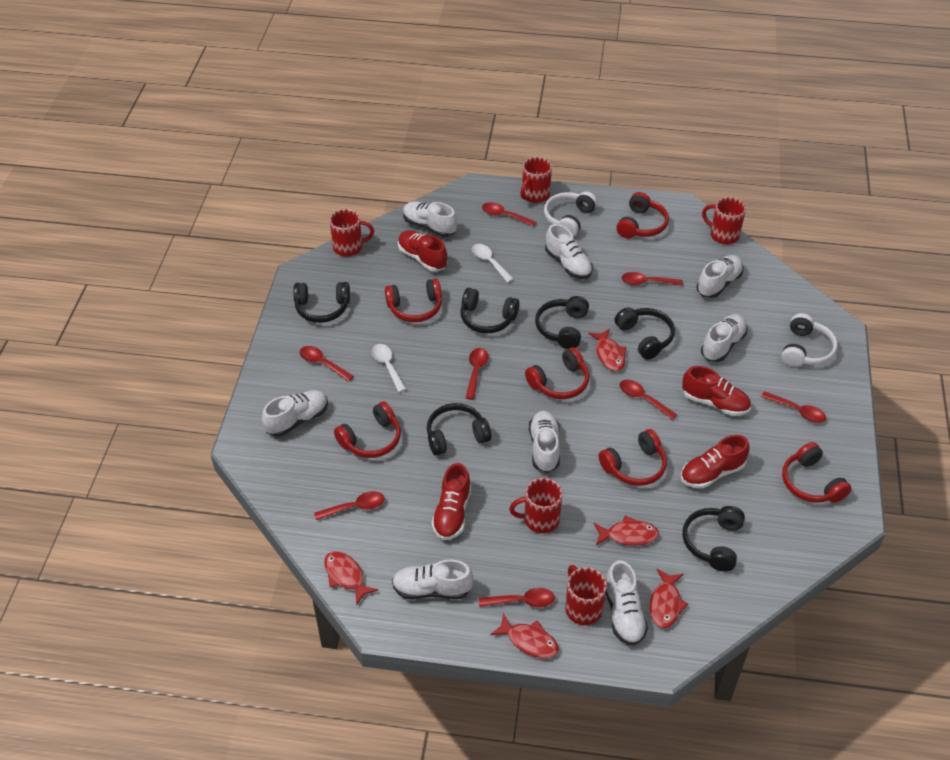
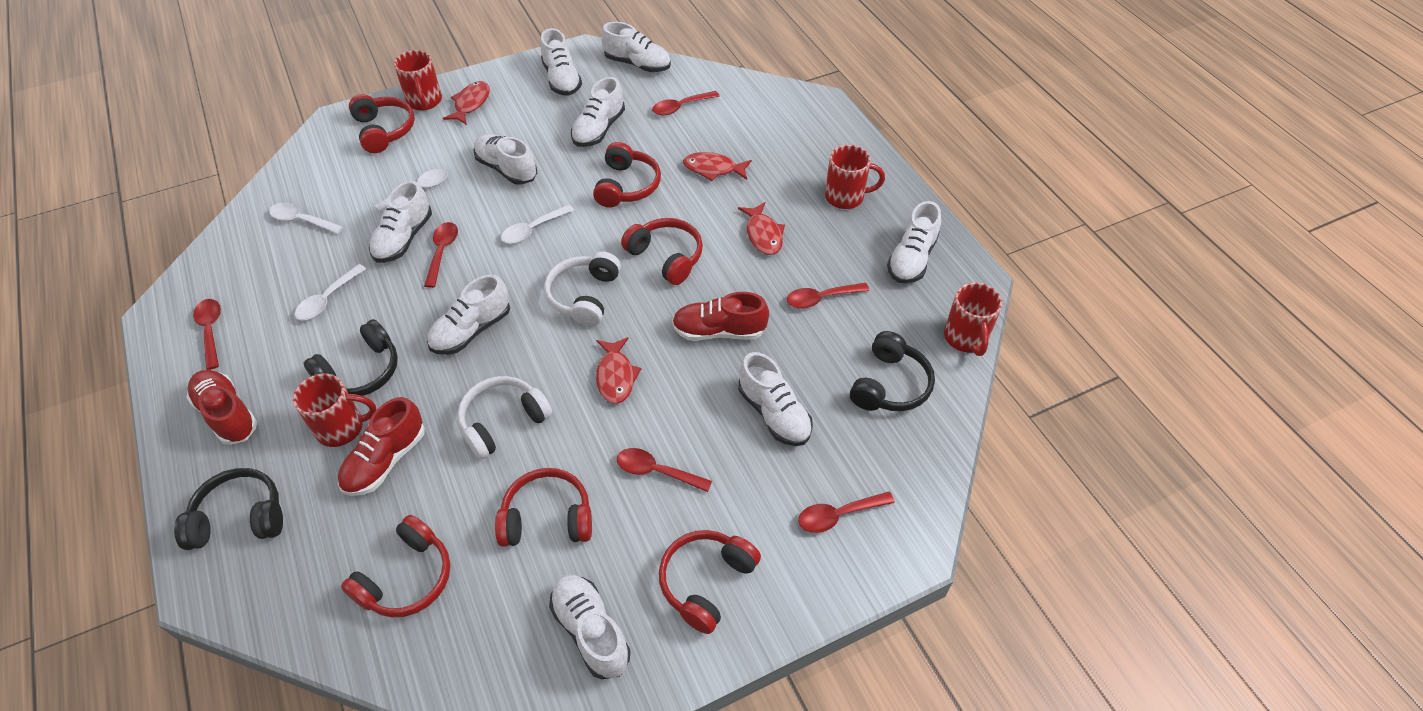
black headphones: [293,282,350,323] [427,403,491,456] [460,288,519,333] [535,296,589,349] [615,307,675,359] [682,506,745,572] = 6 -> [174,468,283,550] [303,319,398,396] [850,331,935,411] = 3
red fish: [324,551,378,605] [490,613,559,658] [589,329,626,371] [594,516,659,546] [650,569,688,628] = 5 -> [443,81,490,125] [596,337,641,404] [683,152,752,181] [738,202,785,255] = 4
red mug: [330,209,374,257] [509,478,563,533] [520,157,552,203] [565,565,607,625] [702,197,746,244] = 5 -> [293,374,376,447] [394,50,442,110] [825,145,885,209] [944,282,1002,356] = 4
red shoe: [398,230,447,272] [432,463,471,540] [681,435,749,489] [682,366,751,416] = 4 -> [186,370,257,445] [338,397,425,496] [672,292,769,341] = 3
red spoon: [300,346,354,382] [314,491,384,520] [466,348,488,400] [479,588,555,607] [482,202,536,227] [620,380,677,420] [622,272,683,286] [761,391,826,423] = 8 -> [193,299,221,370] [424,222,458,288] [617,448,712,492] [652,91,719,116] [787,283,869,309] [798,492,895,533] = 6
white shoe: [262,390,328,437] [392,559,473,599] [403,201,457,237] [529,411,560,473] [545,224,593,279] [606,560,648,646] [697,255,744,298] [701,314,748,362] = 8 -> [369,181,432,263] [427,274,510,355] [473,134,537,185] [540,28,582,96] [549,574,631,679] [571,77,625,147] [601,22,671,72] [739,352,813,446] [887,201,941,283] = 9
white spoon: [372,344,406,392] [472,244,513,282] = 2 -> [269,202,343,234] [295,264,366,320] [375,169,448,211] [501,205,574,244] = 4

